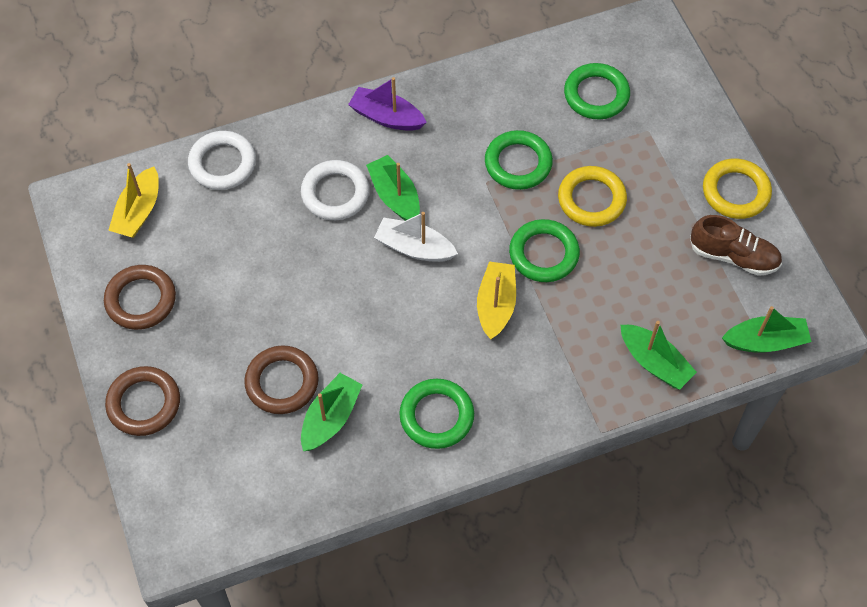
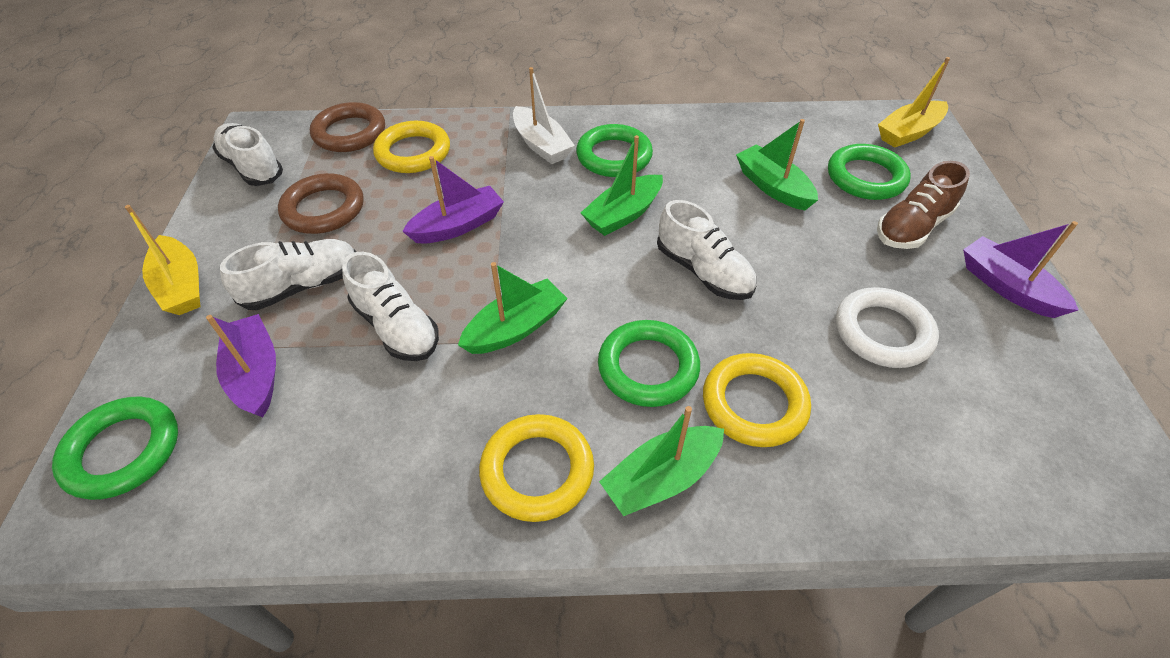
brown ring: [104,265,176,330] [105,366,180,436] [244,345,319,414] = 3 -> [278,173,364,234] [310,102,385,152] = 2
purple boat: [348,77,427,131] = 1 -> [206,314,276,417] [402,156,504,244] [963,221,1079,318] = 3
white ring: [188,131,256,190] [301,160,369,220] = 2 -> [836,287,939,368] = 1
white shoe: none = 0 -> [212,123,283,186] [220,239,356,310] [342,252,439,361] [657,200,756,300] = 4
yellow ring: [558,166,627,227] [703,158,772,219] = 2 -> [373,121,450,173] [479,414,594,522] [703,353,811,447] = 3

